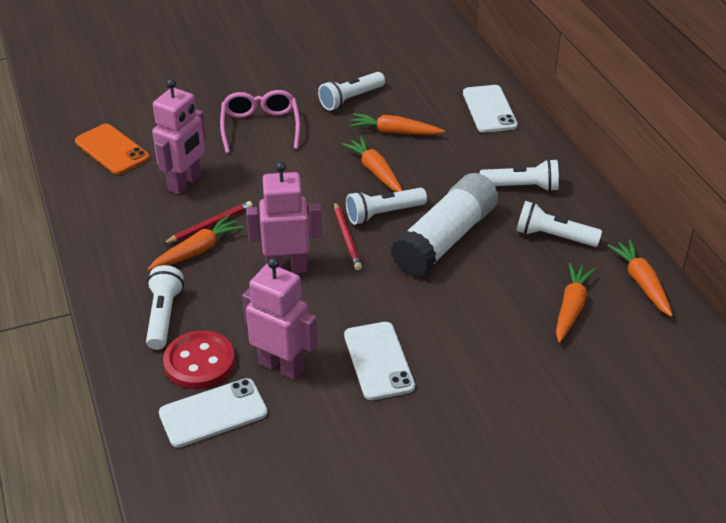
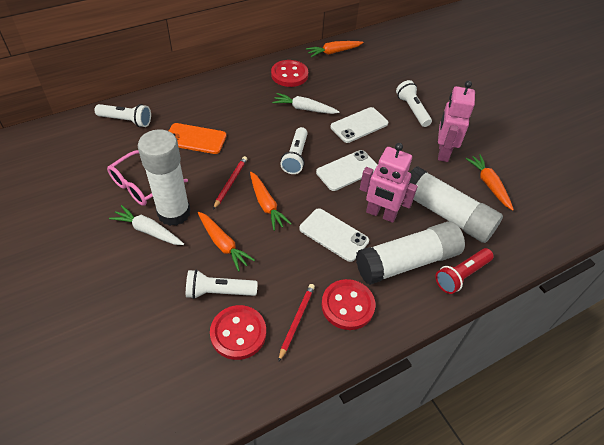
orange carrot: [148,215,244,270] [342,136,403,192] [349,113,445,135] [556,263,596,343] [607,240,673,317] = 5 -> [198,212,255,272] [250,172,292,231] [306,41,364,57] [465,155,514,211] = 4
pink robot: [152,79,206,195] [242,257,317,380] [246,162,322,273] = 3 -> [360,143,418,223] [438,81,475,162] = 2
red button: [163,330,235,389] = 1 -> [210,305,266,360] [271,60,308,87] [321,279,375,330] = 3
red flashlight: none = 0 -> [435,248,494,294] = 1
white carrot: none = 0 -> [109,205,184,245] [272,93,340,114] = 2
white flashlight: [146,265,184,350] [318,72,385,111] [346,188,427,225] [480,159,559,192] [516,201,602,247] = 5 -> [95,104,151,127] [186,269,258,299] [280,127,308,174] [396,80,432,127] = 4
white glue stick: [391,173,498,277] = 1 -> [138,130,190,226] [356,221,465,285] [409,166,503,243] = 3

